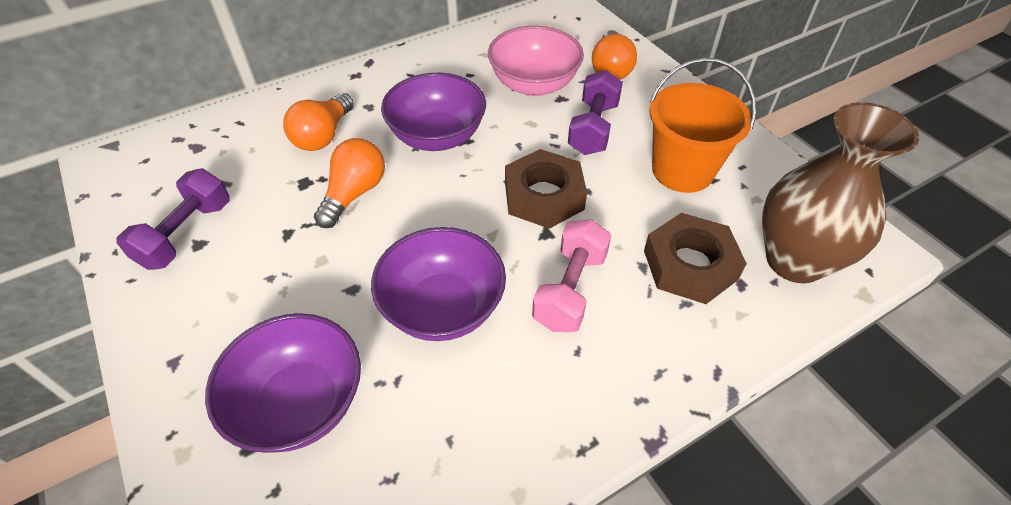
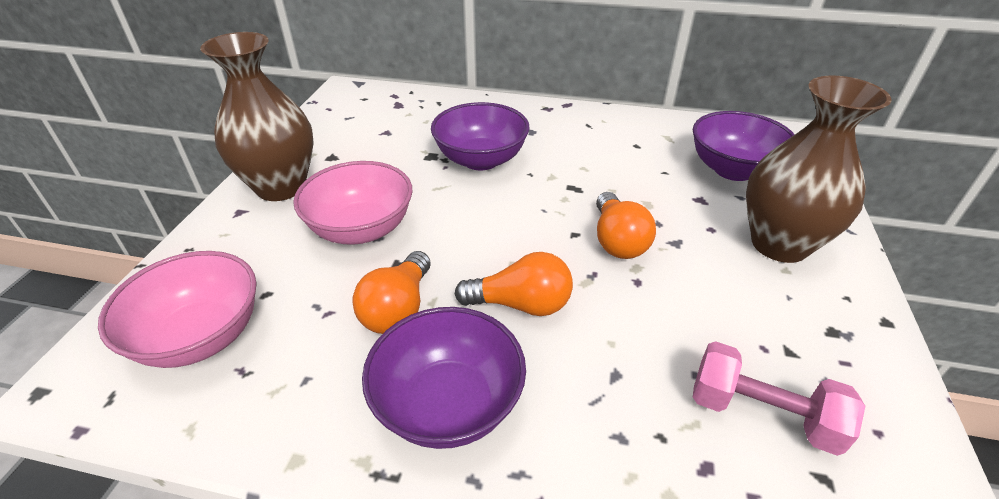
brown nut: [505,149,587,229] [644,213,747,304] = 2 -> none = 0
brown vase: [762,102,919,283] = 1 -> [200,32,314,201] [746,75,891,263] = 2
orange bucket: [649,58,756,193] = 1 -> none = 0
pink bowl: [488,26,584,96] = 1 -> [98,251,257,368] [293,161,412,245] = 2
purple dumbbell: [117,169,230,270] [568,70,623,155] = 2 -> none = 0

